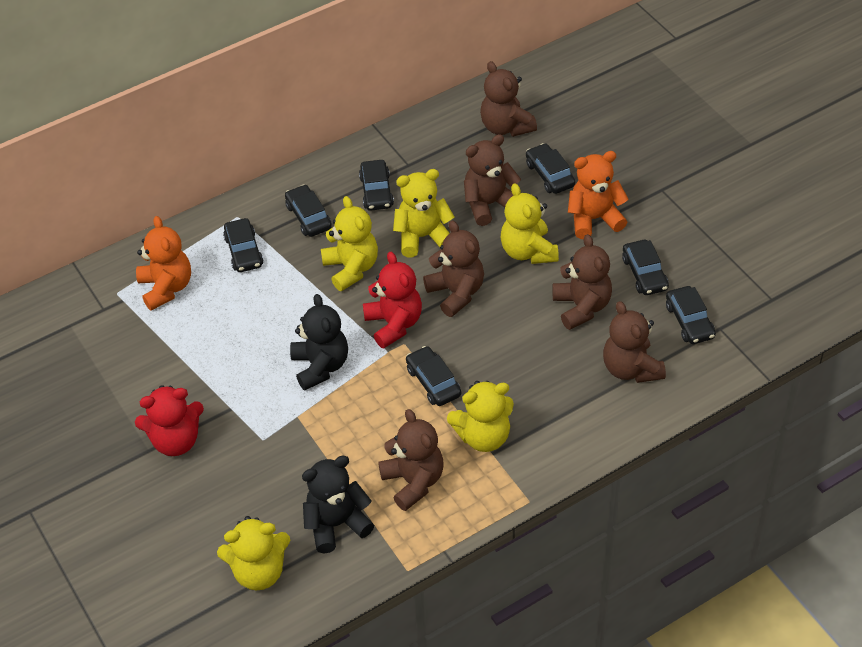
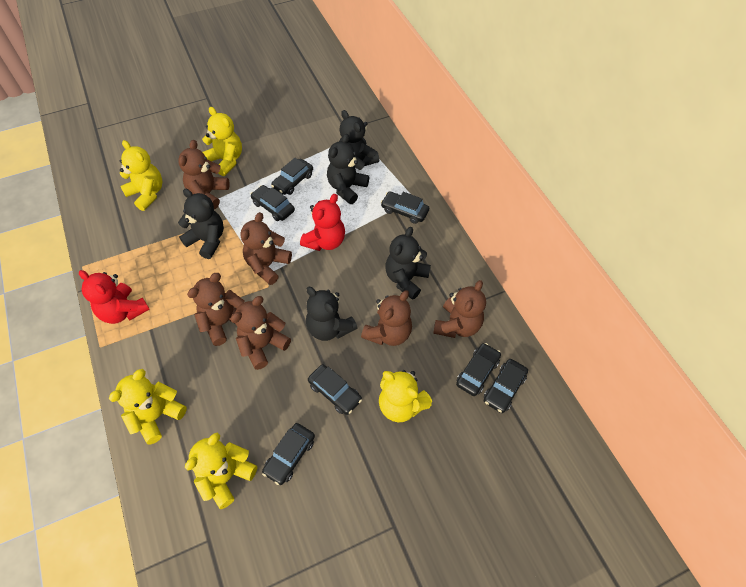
black teddy bear: [290,294,348,390] [302,456,374,553] = 2 -> [178,189,224,259] [306,287,358,341] [327,134,369,204] [339,110,379,166] [385,227,431,300] = 5
orange teddy bear: [136,216,191,311] [568,151,629,239] = 2 -> none = 0

